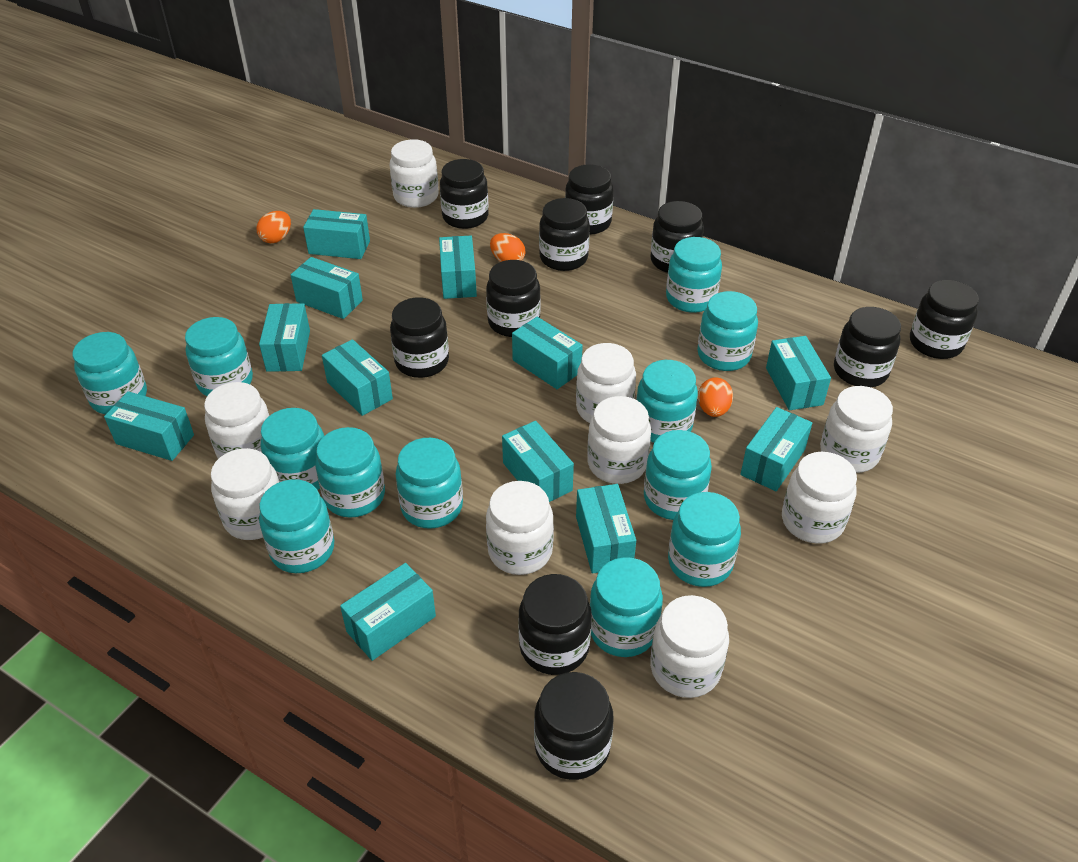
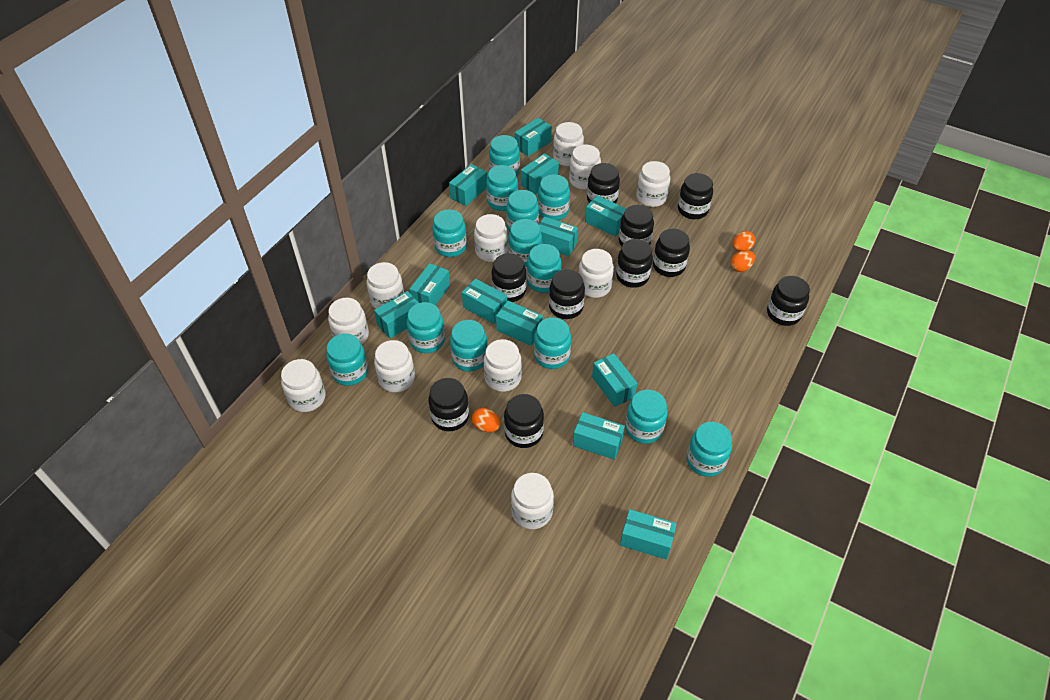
turquoise jar: [73,332,147,414] [185,317,253,396] [259,479,334,573] [261,408,324,490] [315,427,385,518] [396,438,463,528] [590,557,663,657] [636,360,698,443] [644,430,712,520] [666,237,722,313] [668,492,741,587] [697,291,758,371] = 12 -> [326,333,368,386] [407,302,445,353] [432,209,467,257] [450,320,488,371] [486,165,518,211] [489,135,520,176] [506,190,539,232] [508,219,542,267] [527,244,562,293] [534,317,571,369] [538,174,570,220] [625,390,668,444] [687,422,732,477] = 13
white jar: [204,382,270,459] [211,448,279,540] [390,139,439,208] [486,481,554,575] [576,343,636,423] [587,396,651,484] [650,595,729,698] [782,452,857,544] [820,386,893,473] = 9 -> [281,359,326,412] [328,298,369,344] [367,262,404,309] [374,340,415,393] [474,214,508,262] [484,339,522,392] [511,473,554,529] [553,122,584,166] [569,145,601,190] [578,249,614,298] [636,161,670,207] = 11

